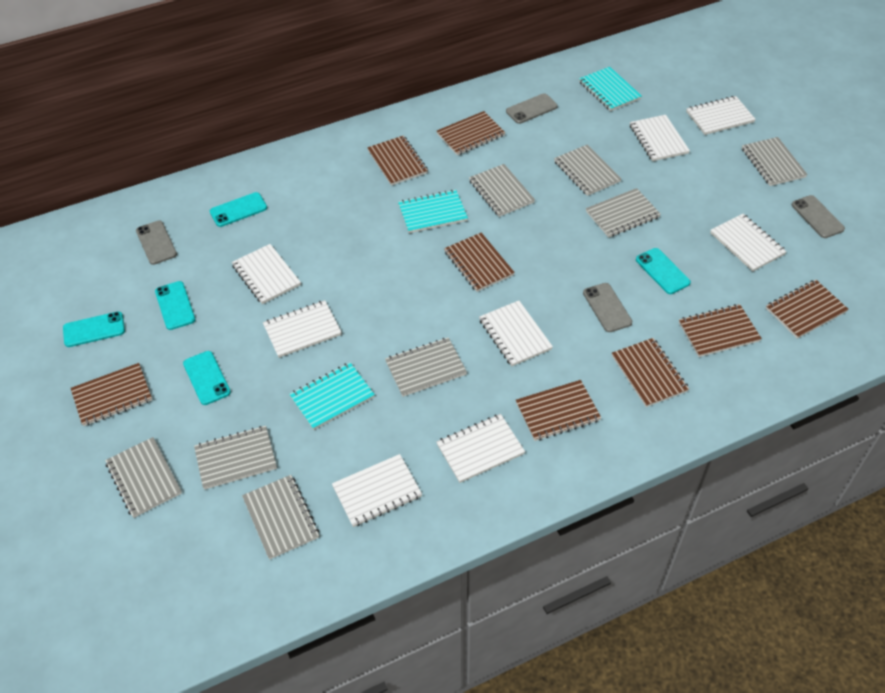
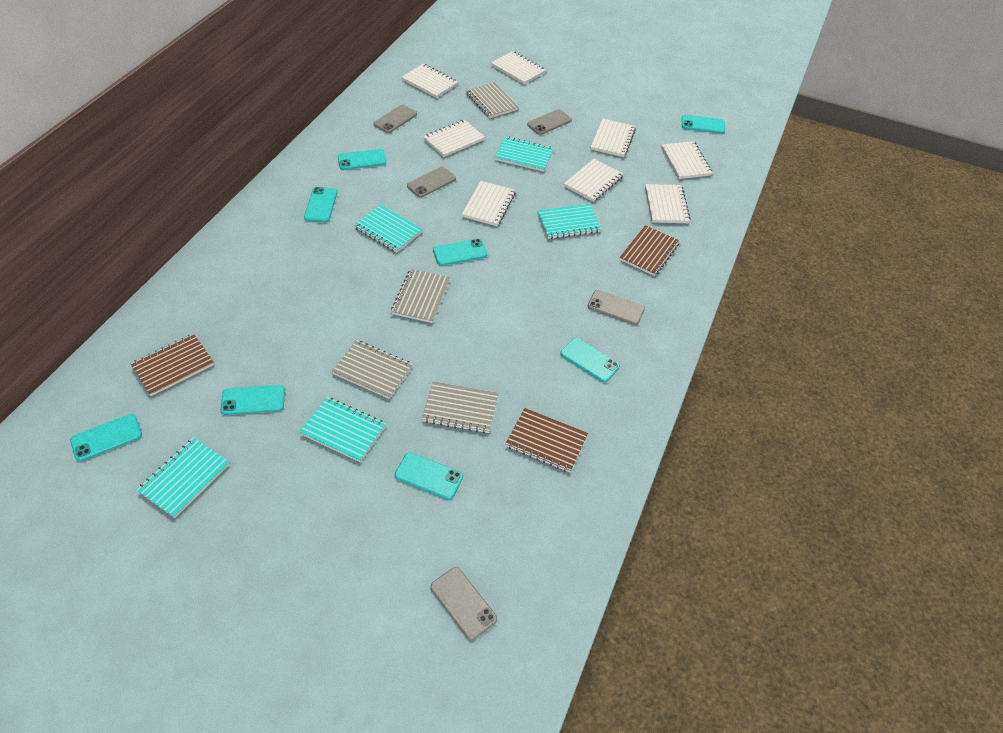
brown notebook: [71,363,152,426] [367,136,428,186] [437,111,505,155] [444,232,515,292] [516,380,601,441] [612,338,689,407] [679,304,762,357] [766,280,849,339] = 8 -> [131,334,214,396] [505,408,588,472] [620,225,680,276] = 3
grey notebook: [105,437,182,518] [194,426,277,490] [242,475,319,559] [385,337,467,397] [469,164,535,217] [554,144,622,196] [586,188,661,238] [742,137,808,186] = 8 -> [332,340,413,399] [391,269,450,323] [422,381,499,433] [466,82,518,118] = 4
grey phone: [136,221,177,265] [506,93,558,124] [583,283,632,332] [791,195,845,238] = 4 -> [374,105,417,133] [407,167,456,198] [430,567,497,640] [527,109,572,135] [587,290,645,325] = 5
turquoise notebook: [289,362,375,430] [398,190,468,233] [579,67,642,111] = 3 -> [137,437,230,518] [300,397,386,462] [354,205,423,253] [495,137,554,172] [538,204,601,239] = 5
turquoise phone: [63,311,125,347] [155,281,196,330] [183,351,231,405] [210,192,267,227] [636,248,691,294] = 5 -> [70,414,142,461] [221,385,285,415] [304,187,337,222] [338,149,386,170] [395,452,463,500] [433,239,487,266] [560,338,620,383] [682,115,725,134] = 8

